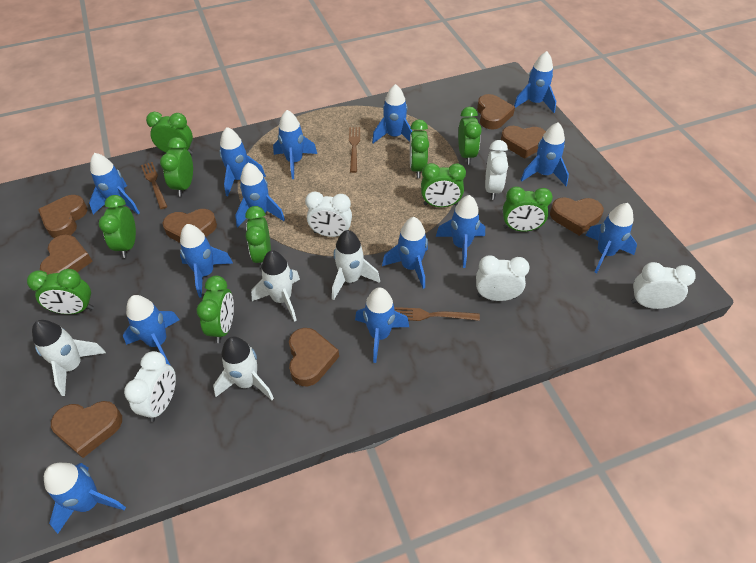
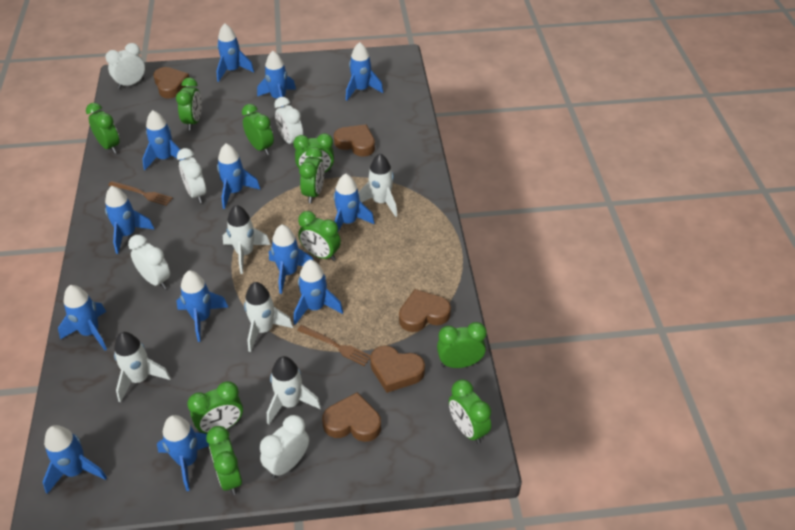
blue rocket: [44,463,126,534] [89,153,140,215] [123,295,180,366] [180,224,233,298] [219,127,266,196] [235,162,285,227] [273,110,317,179] [355,287,409,363] [372,84,412,143] [382,217,428,289] [436,195,485,268] [514,51,556,113] [521,122,569,186] [585,203,637,273] = 14 -> [42,425,107,494] [58,285,107,350] [105,186,155,254] [142,110,186,170] [157,415,209,491] [176,271,228,342] [216,23,254,82] [217,143,261,209] [257,51,296,107] [269,225,313,294] [294,260,343,325] [334,173,375,231] [346,42,383,101] = 13
brown fork: [141,162,168,209] [349,127,360,173] [394,307,480,321] = 3 -> [108,181,173,206] [297,325,371,366] = 2
brown heart: [38,195,88,238] [40,234,93,275] [51,401,122,458] [162,209,217,243] [289,328,339,387] [477,94,515,129] [501,126,546,159] [550,197,604,236] = 8 -> [153,67,189,98] [322,392,381,442] [334,124,375,157] [370,345,425,393] [399,289,451,332] = 5
white rocket: [32,320,106,396] [213,337,274,400] [251,250,300,322] [332,230,380,300] = 4 -> [114,332,171,403] [223,205,270,274] [244,282,293,352] [267,356,321,425] [358,154,397,217] = 5

